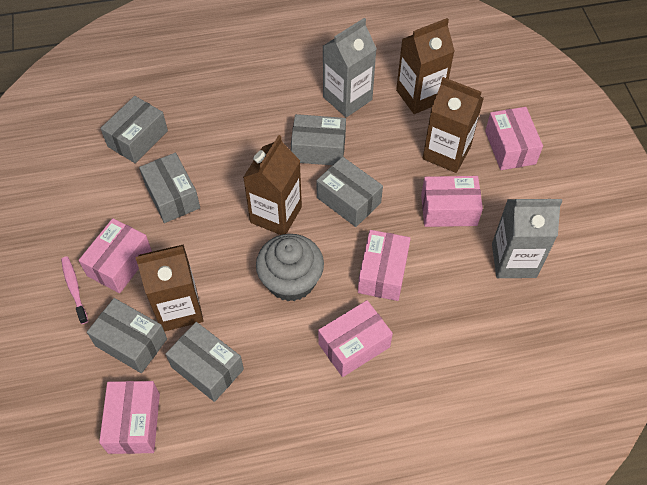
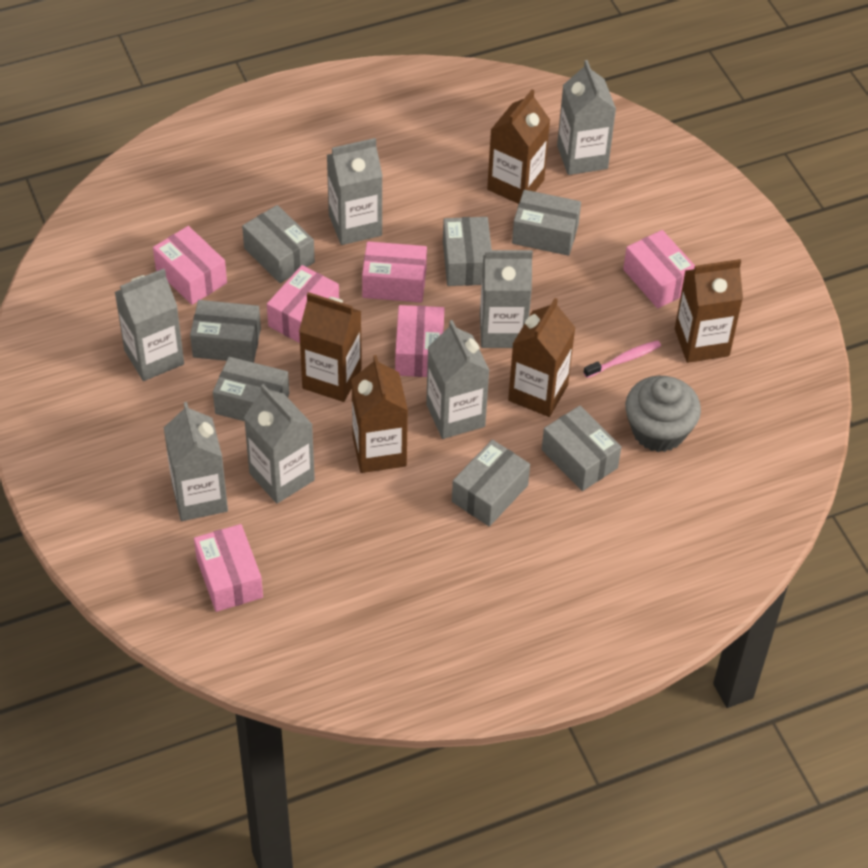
brown carton: [135,244,204,332] [243,135,302,235] [396,18,455,114] [423,77,484,173] = 4 -> [299,292,362,402] [351,355,408,473] [487,89,550,204] [508,298,576,417] [675,259,743,363] = 5
grey box: [87,298,167,373] [100,96,168,163] [139,153,200,223] [166,322,244,402] [291,114,346,165] [317,157,383,227] = 6 -> [190,300,261,363] [213,357,289,421] [242,205,315,283] [443,217,492,286] [452,440,530,527] [512,190,581,256] [542,406,621,491] = 7
grey carton: [323,18,377,117] [492,199,562,278] = 2 -> [115,269,184,381] [164,402,228,521] [244,384,315,504] [327,138,383,245] [426,320,490,439] [480,250,533,348] [557,60,616,175] = 7

